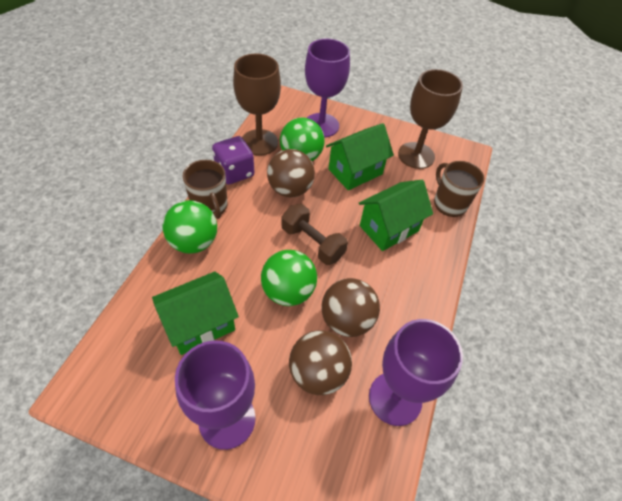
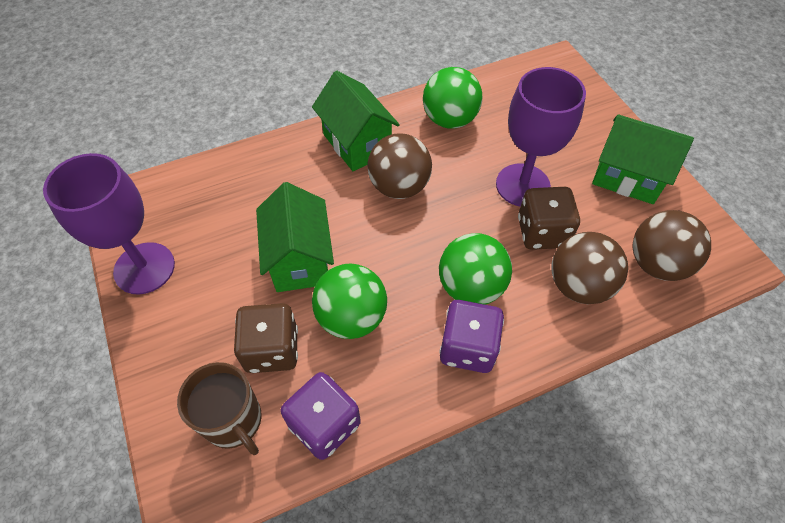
brown dice: none = 0 -> [234,303,298,373] [518,187,580,250] = 2
brown dumbbell: [281,204,348,265] = 1 -> none = 0
brown goblet: [233,54,281,155] [398,69,463,169] = 2 -> none = 0
brown mug: [183,160,228,219] [434,161,485,217] = 2 -> [177,362,262,455] = 1
purple dice: [212,136,254,184] = 1 -> [280,372,361,460] [439,300,504,373] = 2
purple goblet: [175,340,256,450] [305,39,350,137] [369,319,463,426] = 3 -> [43,153,175,294] [496,67,586,206] = 2

